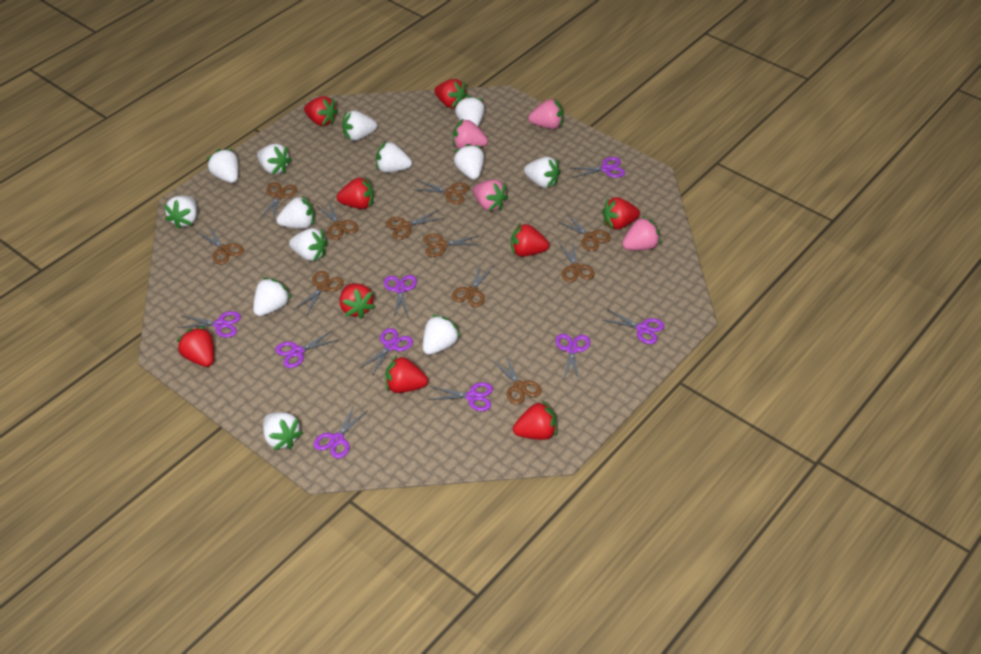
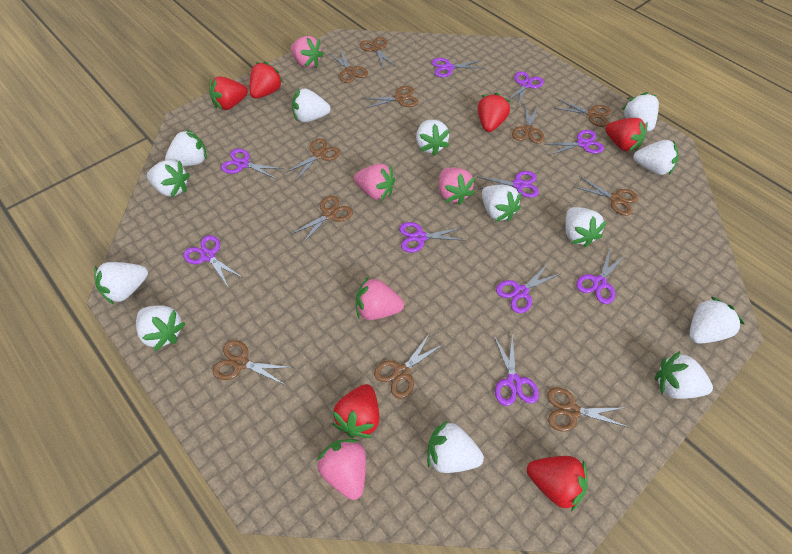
pink strawberry: [453,119,488,149] [473,180,508,211] [528,99,563,129] [622,216,661,250] = 4 -> [291,36,324,68] [317,439,366,500] [354,163,395,201] [356,276,404,320] [439,167,475,205] = 5
purple scissors: [177,311,241,338] [275,330,338,368] [314,406,368,458] [359,328,413,376] [384,275,417,319] [428,382,493,411] [555,334,590,381] [571,157,625,178] [603,309,664,344] = 9 -> [183,235,243,288] [221,149,283,179] [399,222,466,253] [432,58,482,77] [478,171,539,198] [494,335,539,406] [496,262,560,313] [508,71,544,107] [546,130,604,155] [576,248,625,304] = 10
red strawberry: [177,326,214,367] [304,96,338,126] [337,177,374,209] [340,283,375,319] [385,355,428,393] [434,79,468,108] [511,223,549,256] [513,400,557,440] [602,197,640,230] = 9 -> [209,76,248,110] [250,61,284,99] [333,384,379,438] [478,93,511,132] [527,456,588,512] [606,118,648,152] = 6

